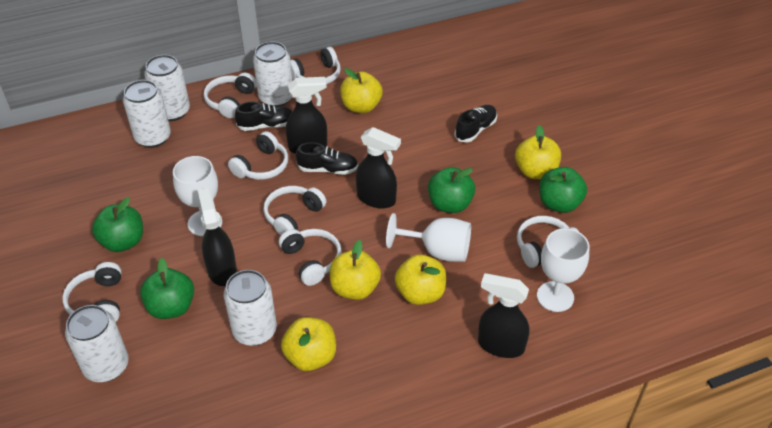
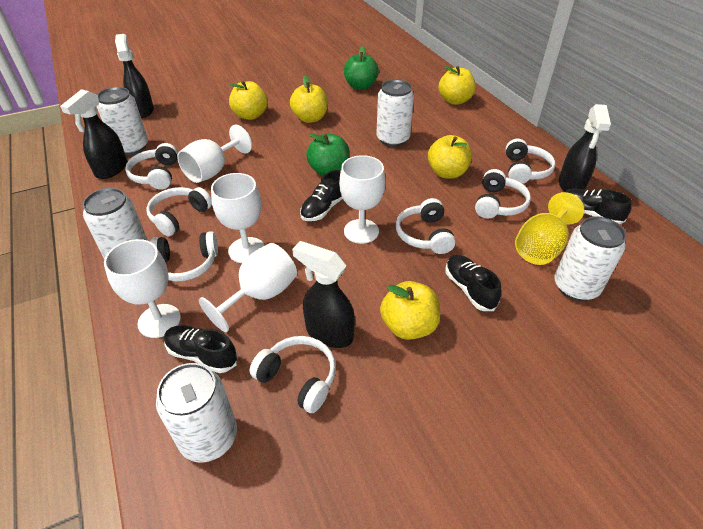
black shoe: [235,102,293,131] [296,142,358,175] [455,105,497,142] = 3 -> [164,325,238,373] [300,170,343,221] [446,255,502,311] [564,188,632,224] = 4
green apple: [92,197,143,252] [140,258,194,319] [428,167,475,213] [539,167,587,213] = 4 -> [306,133,350,176] [344,46,379,90] = 2
white goblet: [173,156,222,236] [386,213,471,262] [537,228,589,312] = 3 -> [104,239,181,338] [177,124,252,183] [199,243,297,332] [211,173,265,263] [339,155,385,244] = 5
yellow goblet: none = 0 -> [515,192,585,265] = 1

